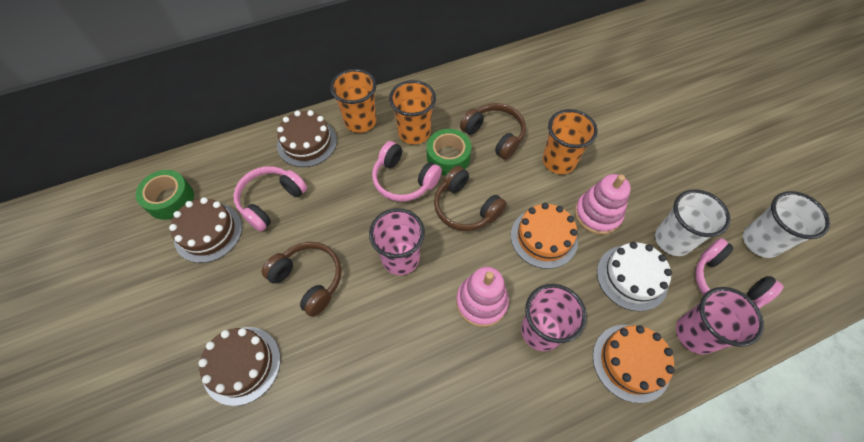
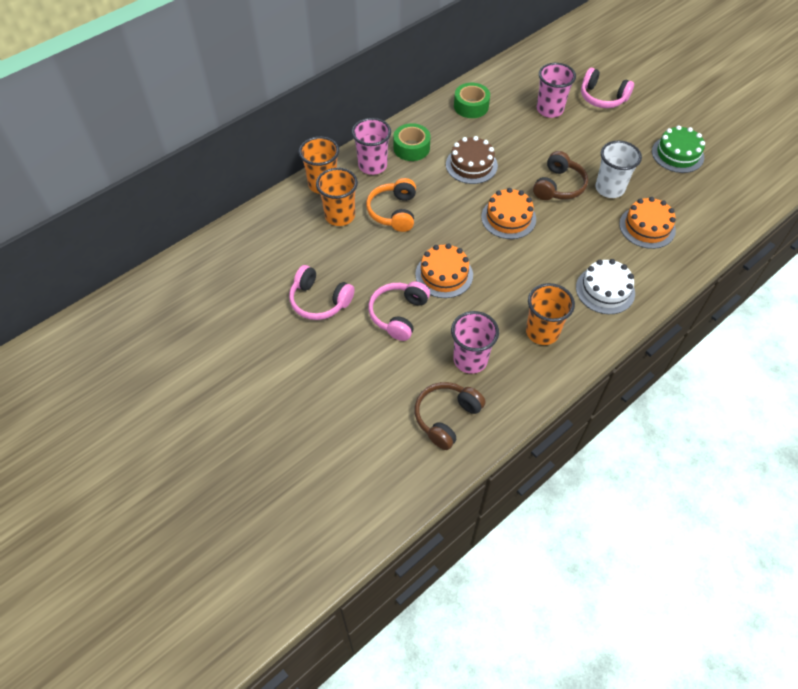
brown cake: [169,197,242,263] [198,327,280,406] [277,110,337,167] = 3 -> [446,136,498,184] = 1
brown headphones: [262,242,342,317] [434,166,507,231] [460,103,526,160] = 3 -> [415,382,486,450] [533,151,588,200] = 2
green cake: none = 0 -> [652,125,705,173] = 1
orange cake: [511,203,578,269] [593,325,675,403] = 2 -> [415,243,473,298] [481,188,536,239] [619,197,676,249] = 3
orange headphones: none = 0 -> [366,178,416,232] = 1
pink stacking toy: [456,267,509,327] [575,174,631,235] = 2 -> none = 0
white cup: [655,189,730,256] [743,191,830,258] = 2 -> [595,141,642,198] = 1

